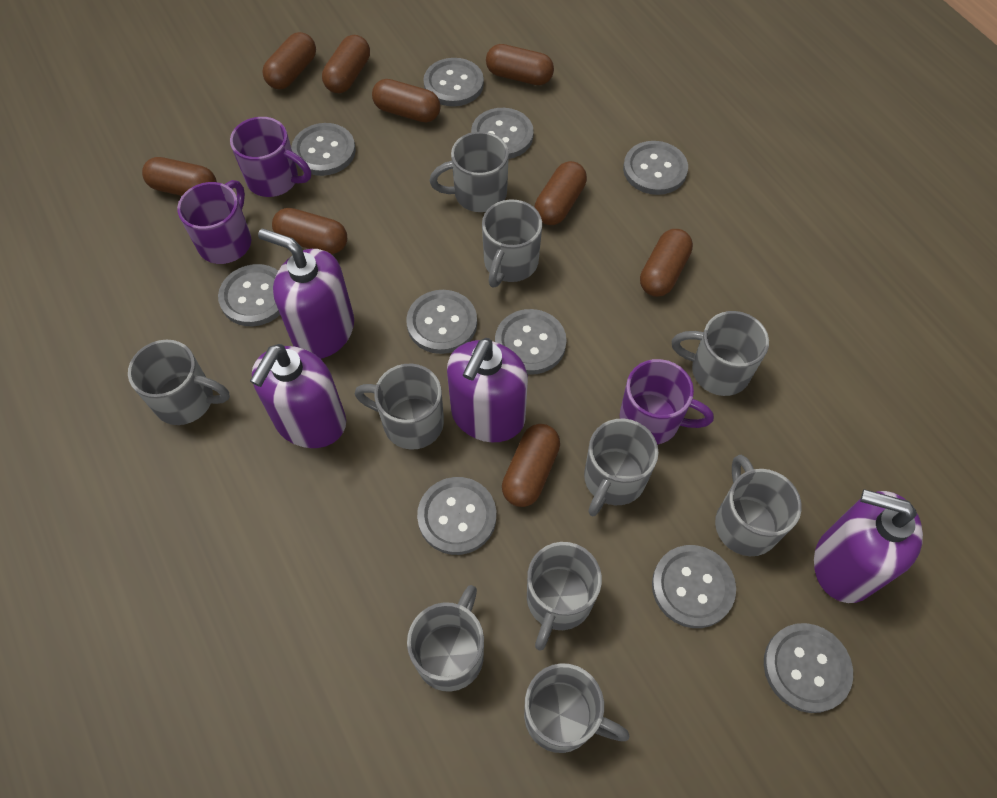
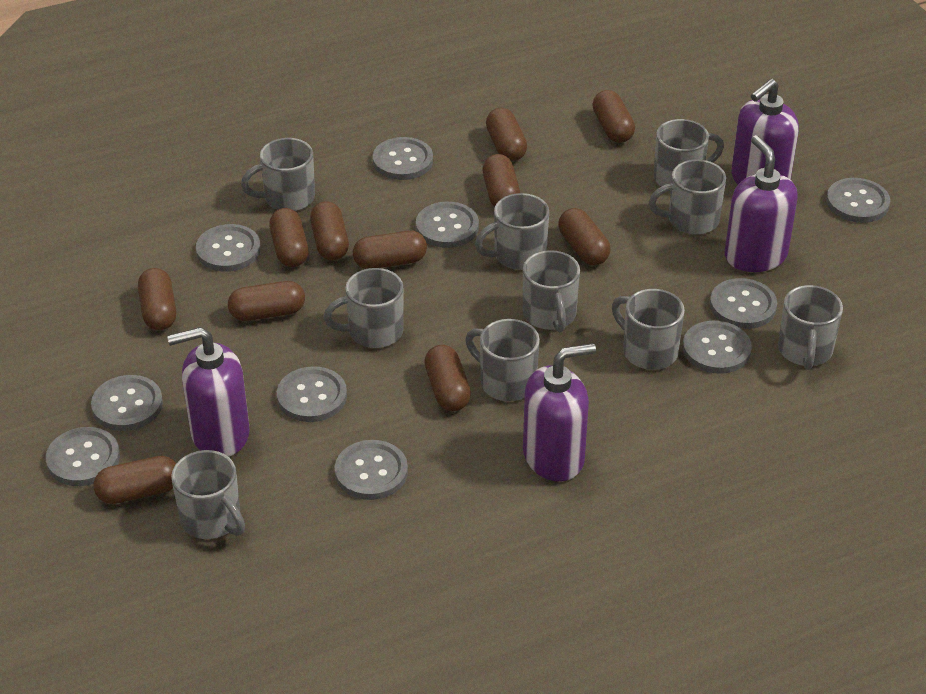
brown capsule: [142,157,217,196] [262,32,316,89] [272,208,347,254] [322,35,370,93] [372,79,440,122] [486,44,554,85] [502,424,560,507] [534,161,587,225] [640,229,693,297] = 9 -> [93,456,176,504] [138,268,176,330] [228,281,305,321] [269,208,309,267] [310,201,349,260] [353,230,427,269] [424,345,471,411] [483,154,520,207] [486,108,527,161] [558,208,611,265] [592,90,635,143] = 11
purple mug: [177,180,251,264] [230,117,311,197] [620,359,714,445] = 3 -> none = 0

